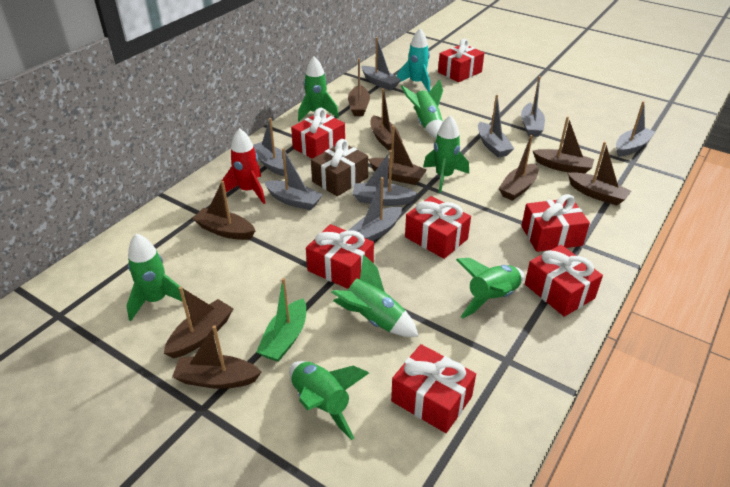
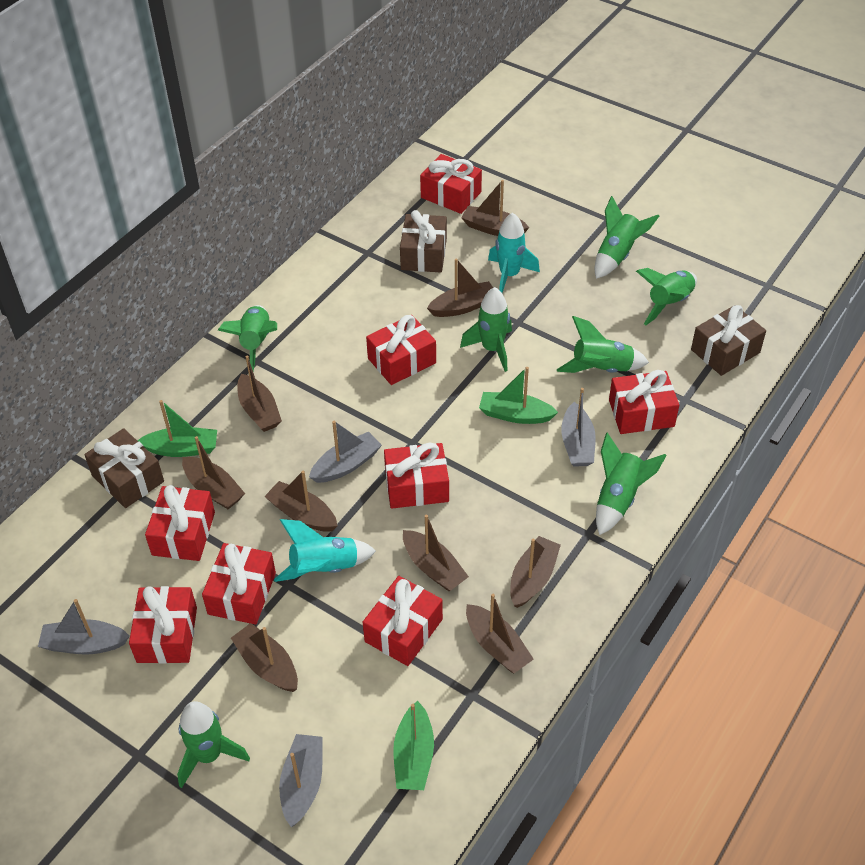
brown gift: [311,139,368,196] = 1 -> [84,428,164,508] [400,210,447,272] [691,305,766,376] = 3
green boat: [256,278,307,362] = 1 -> [137,400,217,457] [393,701,434,790] [479,367,558,424] = 3
grey boat: [253,118,286,176] [264,148,323,210] [349,177,402,241] [352,150,418,206] [362,37,401,91] [478,95,514,158] [521,76,545,137] [616,101,655,157] = 8 -> [38,599,130,655] [279,734,323,827] [309,421,382,483] [561,388,596,467] = 4
red gift: [291,108,345,159] [306,224,374,289] [391,344,476,433] [405,196,471,259] [438,39,484,82] [522,194,590,252] [525,245,603,317] = 7 -> [129,586,197,664] [145,485,215,561] [202,543,276,624] [363,576,443,666] [366,315,436,385] [384,443,449,509] [420,154,482,214] [609,370,679,434] = 8
red rocket: [222,128,265,204] = 1 -> none = 0
turquoise rocket: [397,28,430,92] = 1 -> [274,519,376,582] [488,213,540,293] = 2

